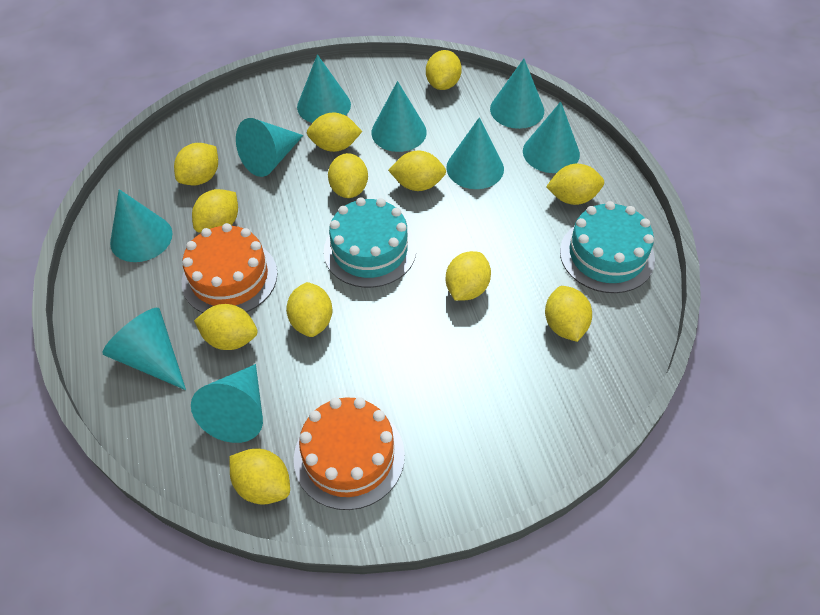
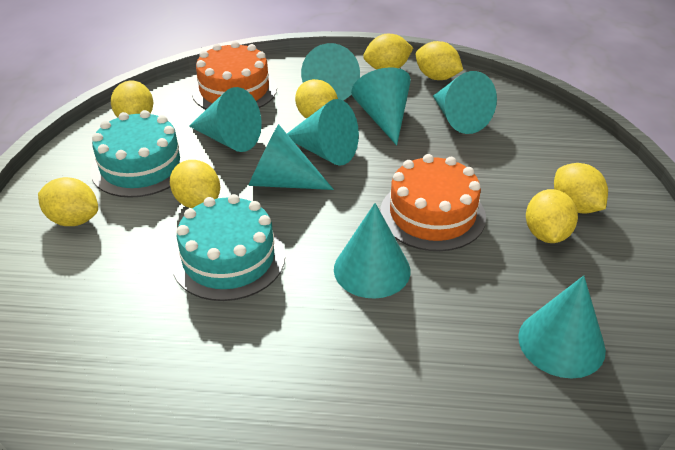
turquoise cone: [102,308,186,390] [110,189,173,262] [191,364,263,443] [236,118,303,177] [297,54,351,123] [371,81,427,152] [446,117,504,189] [490,59,544,129] [523,102,580,173] = 9 -> [189,87,262,152] [248,124,334,190] [287,99,359,166] [301,43,360,100] [334,203,410,298] [351,67,411,146] [433,71,497,134] [518,275,606,378] = 8
yellow lemon: [174,143,218,186] [192,189,238,233] [194,304,258,350] [229,448,290,505] [286,282,332,337] [307,113,362,152] [328,153,368,198] [388,150,446,191] [426,50,462,90] [446,251,491,301] [545,286,592,342] [546,164,604,205] = 12 -> [38,177,98,226] [111,81,153,118] [170,160,220,208] [295,79,338,119] [363,34,413,70] [416,41,463,80] [526,189,578,243] [554,163,608,213] = 8

